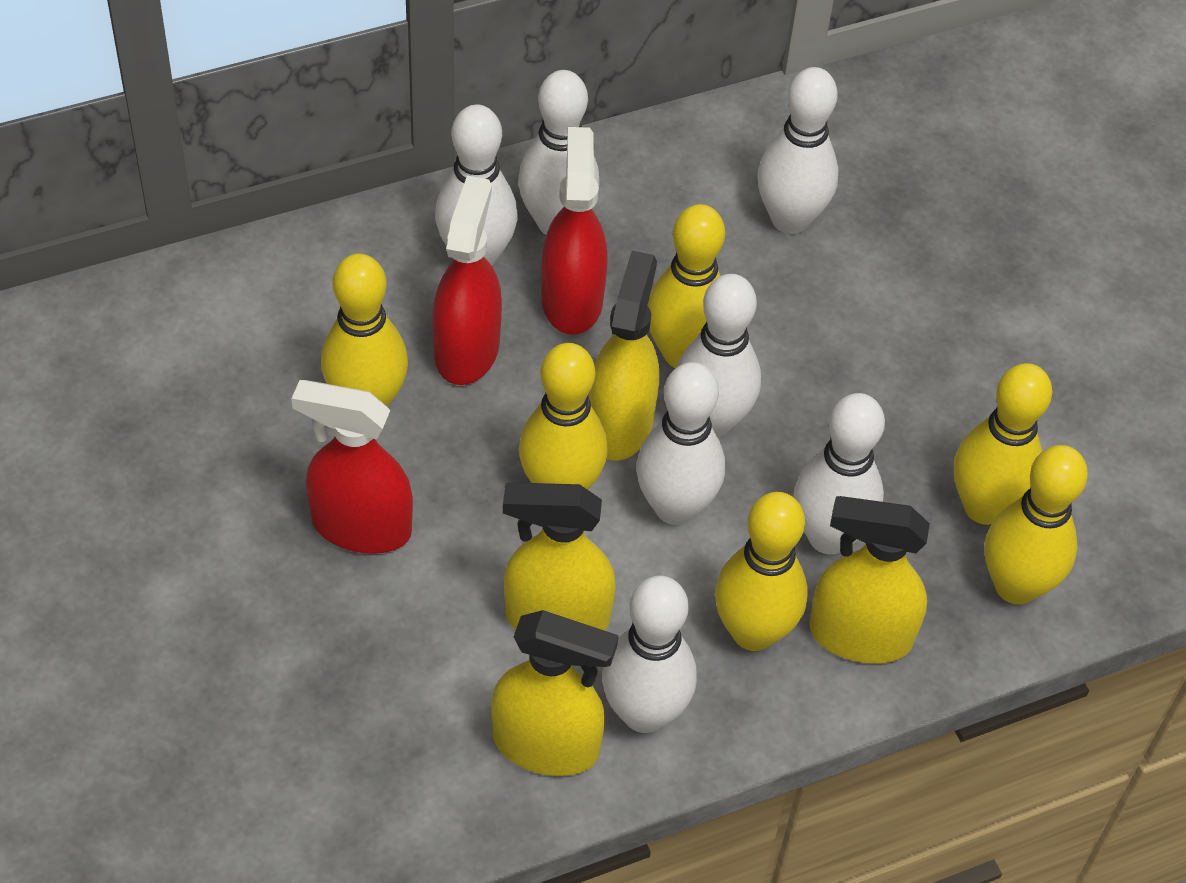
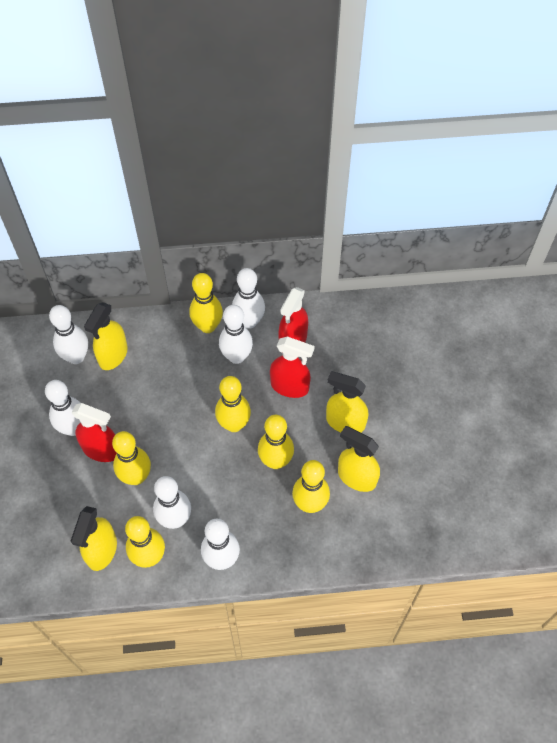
white bowling pin: [435,104,518,266] [518,70,600,235] [602,576,697,733] [636,362,725,525] [677,274,761,437] [757,67,839,234] [793,393,885,554] = 7 -> [45,380,81,436] [49,305,88,364] [153,476,191,529] [201,519,240,570] [219,305,253,364] [232,268,265,329] = 6

